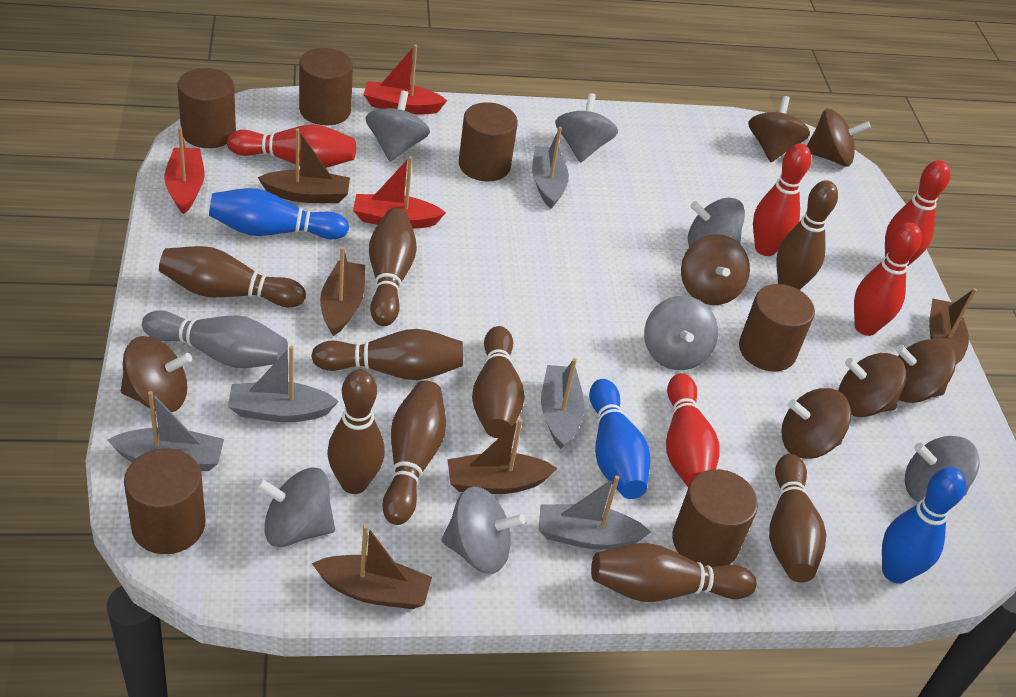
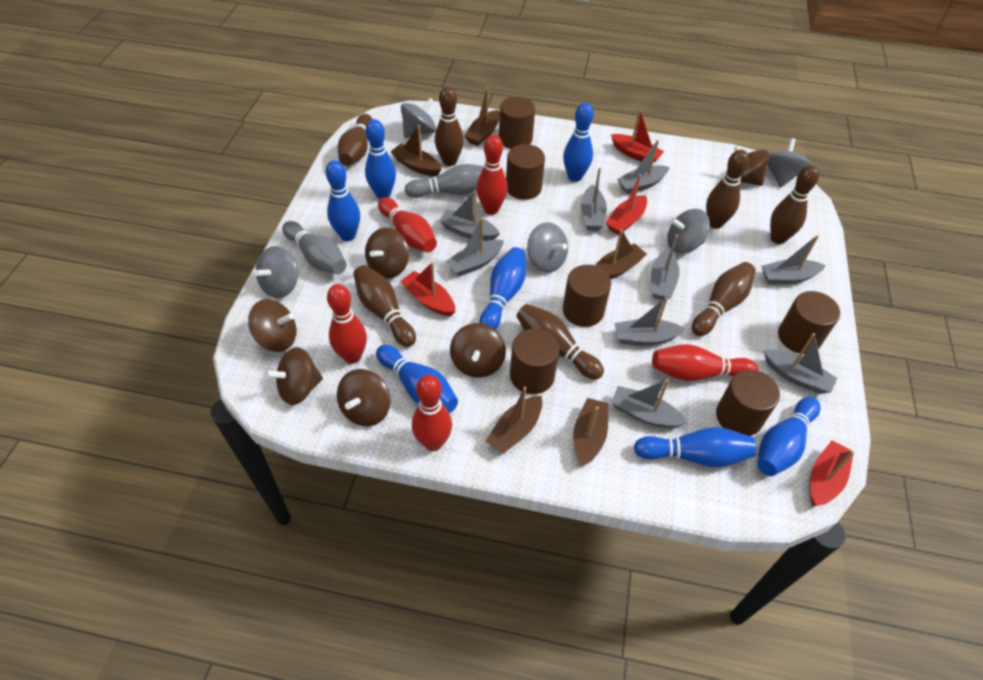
blue bowling pin: [209,188,349,239] [589,379,651,499] [882,467,966,584] = 3 -> [325,160,360,241] [365,119,396,199] [376,345,458,413] [480,247,526,329] [563,102,594,182] [634,427,756,467] [757,397,820,476] = 7
brown bowling pin: [159,246,306,307] [311,329,463,380] [327,370,385,494] [369,208,417,326] [383,381,446,525] [472,326,525,438] [591,543,757,602] [769,454,826,583] [776,180,838,290] = 9 -> [338,114,372,166] [353,265,416,347] [435,86,464,166] [516,304,604,380] [692,262,756,336] [706,150,749,229] [770,165,819,244] = 7
brown spinning top: [121,336,192,412] [681,234,750,305] [748,96,810,162] [781,388,851,459] [807,109,871,166] [838,353,906,417] [896,339,956,403] = 7 -> [248,299,296,352] [265,347,323,405] [337,369,391,426] [365,228,409,279] [450,323,506,377] [734,145,770,186] = 6
grey boat: [107,391,224,471] [228,346,339,422] [532,127,569,209] [539,475,651,550] [541,358,585,449] = 5 -> [439,191,500,241] [445,217,504,276] [581,167,607,231] [611,379,688,428] [615,297,685,345] [617,140,669,194] [651,234,679,300] [761,235,826,284] [764,333,838,394] = 9
grey bowling pin: [142,310,288,368] = 1 -> [282,221,347,274] [405,164,484,198] = 2
grey spinning top: [256,467,335,547] [366,91,430,162] [441,486,525,574] [555,93,618,163] [644,296,718,370] [688,198,745,247] [905,436,979,502] = 7 -> [254,246,298,298] [401,98,436,138] [527,222,568,273] [667,209,710,254] [767,138,811,187] = 5
red boat: [164,127,205,214] [353,156,446,229] [364,45,447,114] = 3 -> [401,262,455,316] [606,174,647,235] [611,109,664,163] [810,440,855,506] = 4

